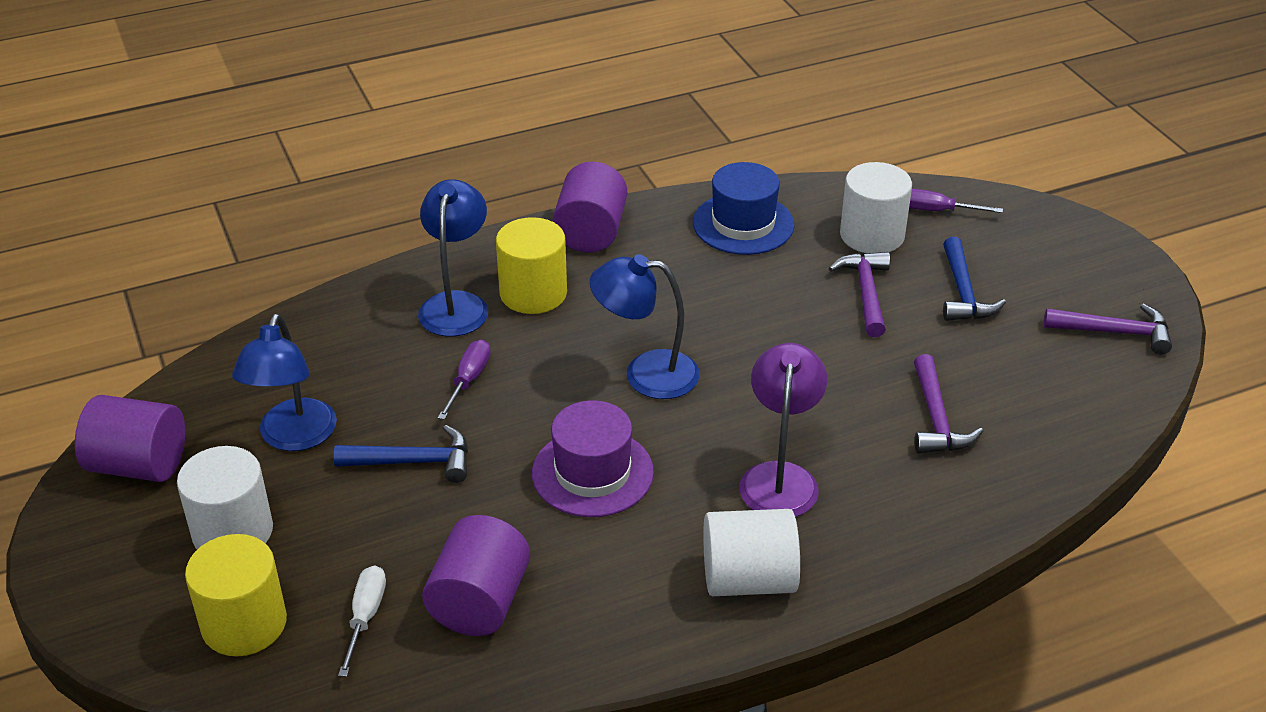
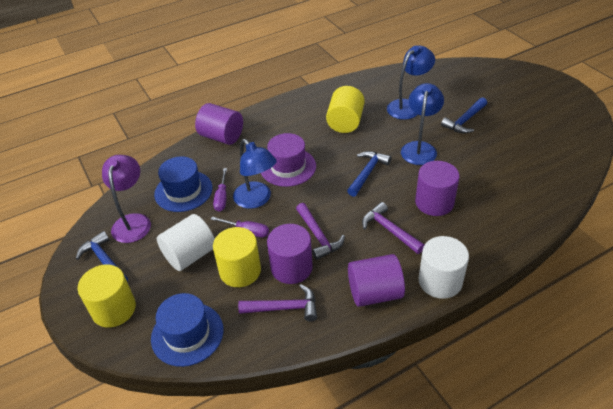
blue hammer: [334,425,468,483] [943,237,1006,321] = 2 -> [76,231,128,282] [347,151,391,197] [441,97,487,133] = 3
blue hat: [693,162,794,255] = 1 -> [151,293,223,367] [154,156,213,212] = 2
purple cylinder: [75,395,185,482] [422,515,530,636] [552,162,627,253] = 3 -> [195,103,243,145] [267,224,313,284] [348,254,405,307] [415,161,459,216] = 4
white cylinder: [177,446,273,549] [703,509,800,596] [840,162,912,254] = 3 -> [157,214,215,271] [419,236,469,299] = 2
white screwdriver: [338,565,386,677] = 1 -> none = 0
yellow cylinder: [185,534,287,656] [496,217,567,314] = 2 -> [77,265,136,328] [213,227,261,287] [326,86,365,133] = 3

